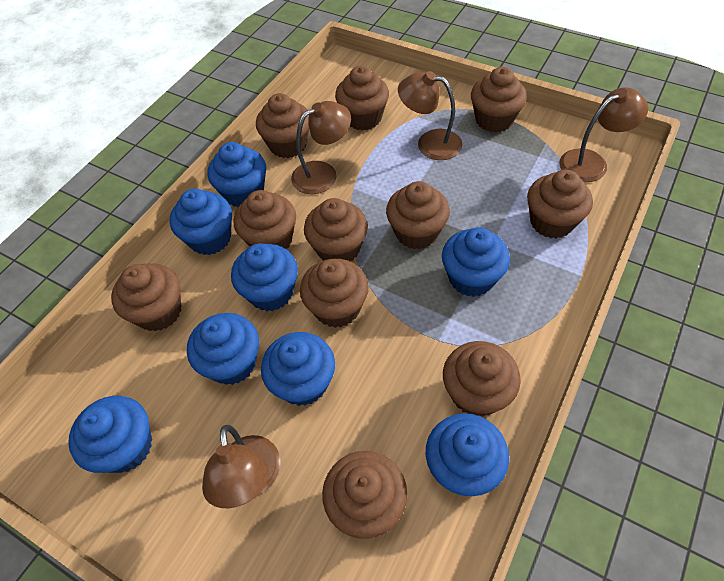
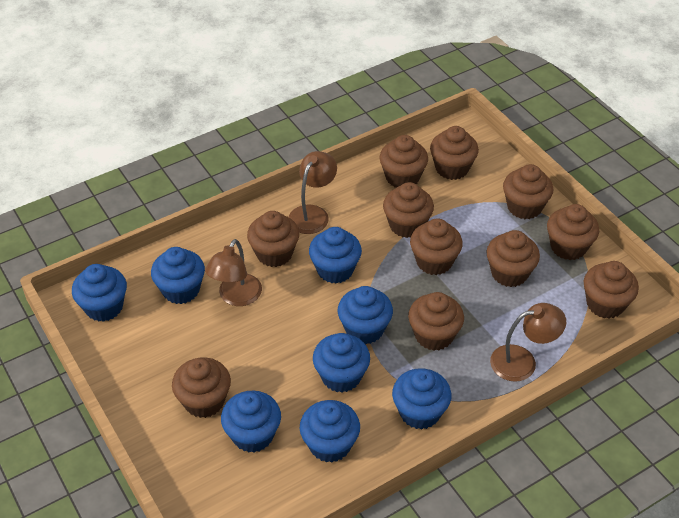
brown lamp: [202,425,280,508] [291,101,351,194] [398,71,462,160] [560,87,648,182] = 4 -> [205,239,262,306] [289,151,337,234] [490,303,566,382] = 3

